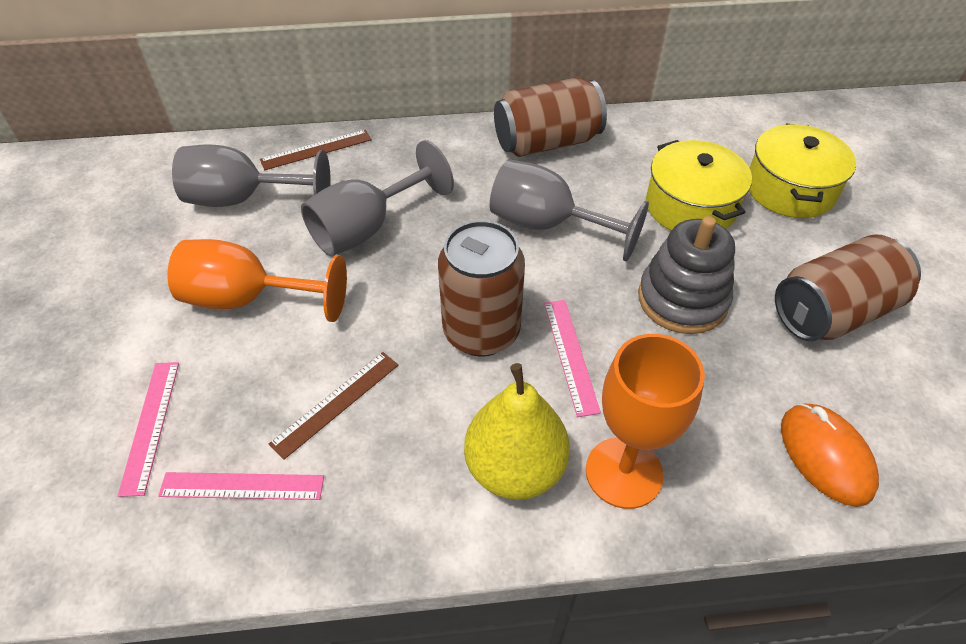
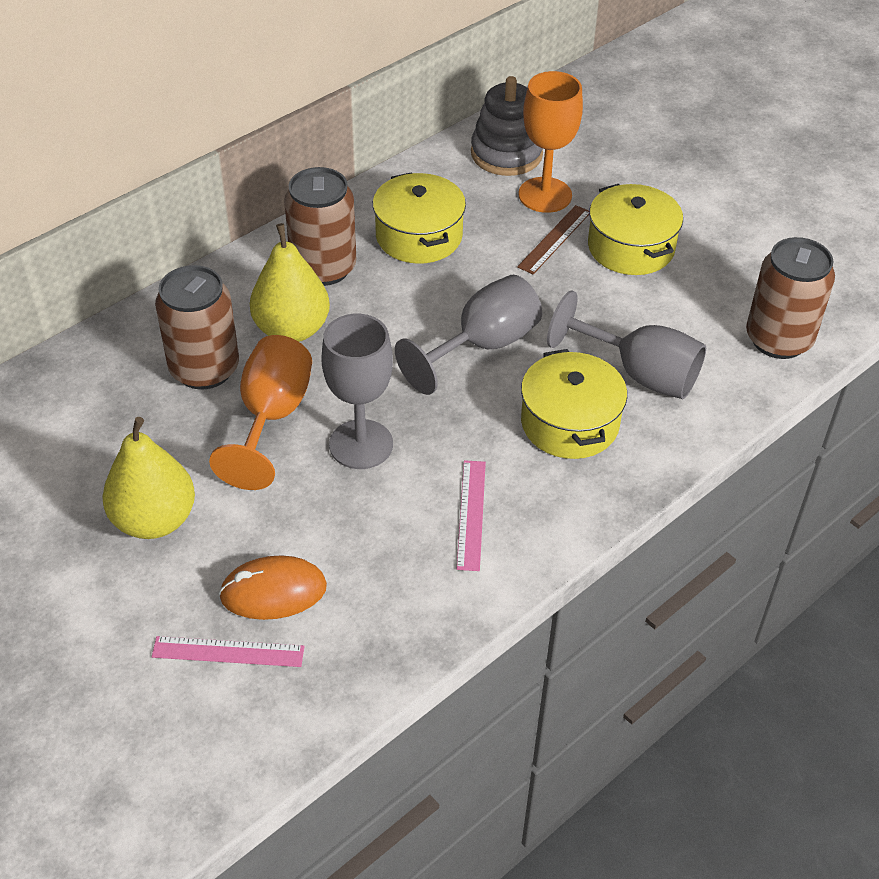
brown ruler: [260,129,372,170] [269,352,398,460] = 2 -> [517,205,589,274] = 1
pink ruler: [118,362,179,497] [158,472,324,500] [544,300,601,417] = 3 -> [151,636,305,667] [457,460,486,571] = 2
yellow pear: [464,363,570,500] = 1 -> [102,417,195,539] [250,223,330,342] = 2
yellow pot: [646,140,752,231] [749,124,856,218] = 2 -> [373,172,466,264] [521,349,627,459] [588,184,683,275] = 3

